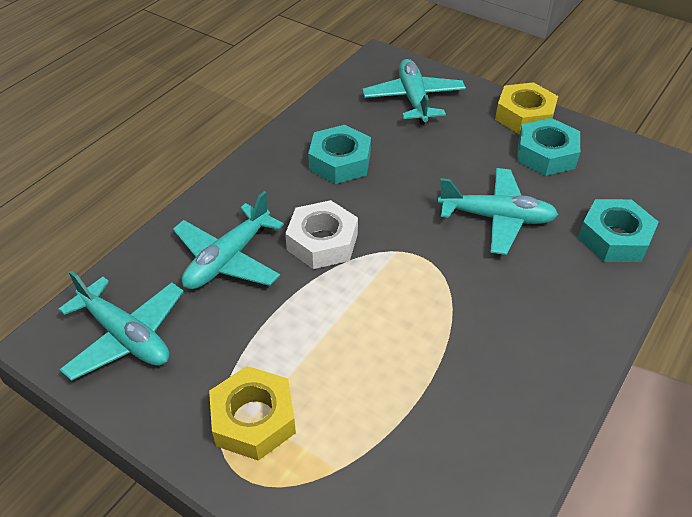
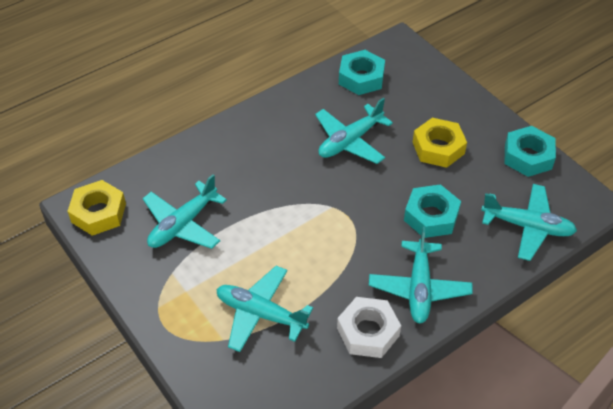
turquoise plane: [58,270,184,381] [173,191,284,289] [362,59,466,125] [438,168,558,255] = 4 -> [143,174,227,249] [216,266,313,352] [315,98,393,164] [369,227,473,323] [481,184,577,261] = 5

